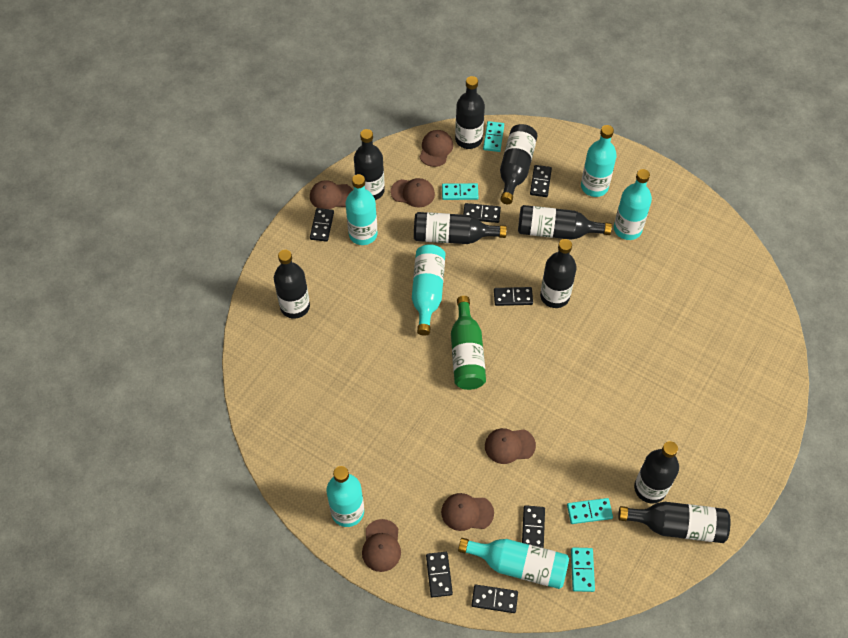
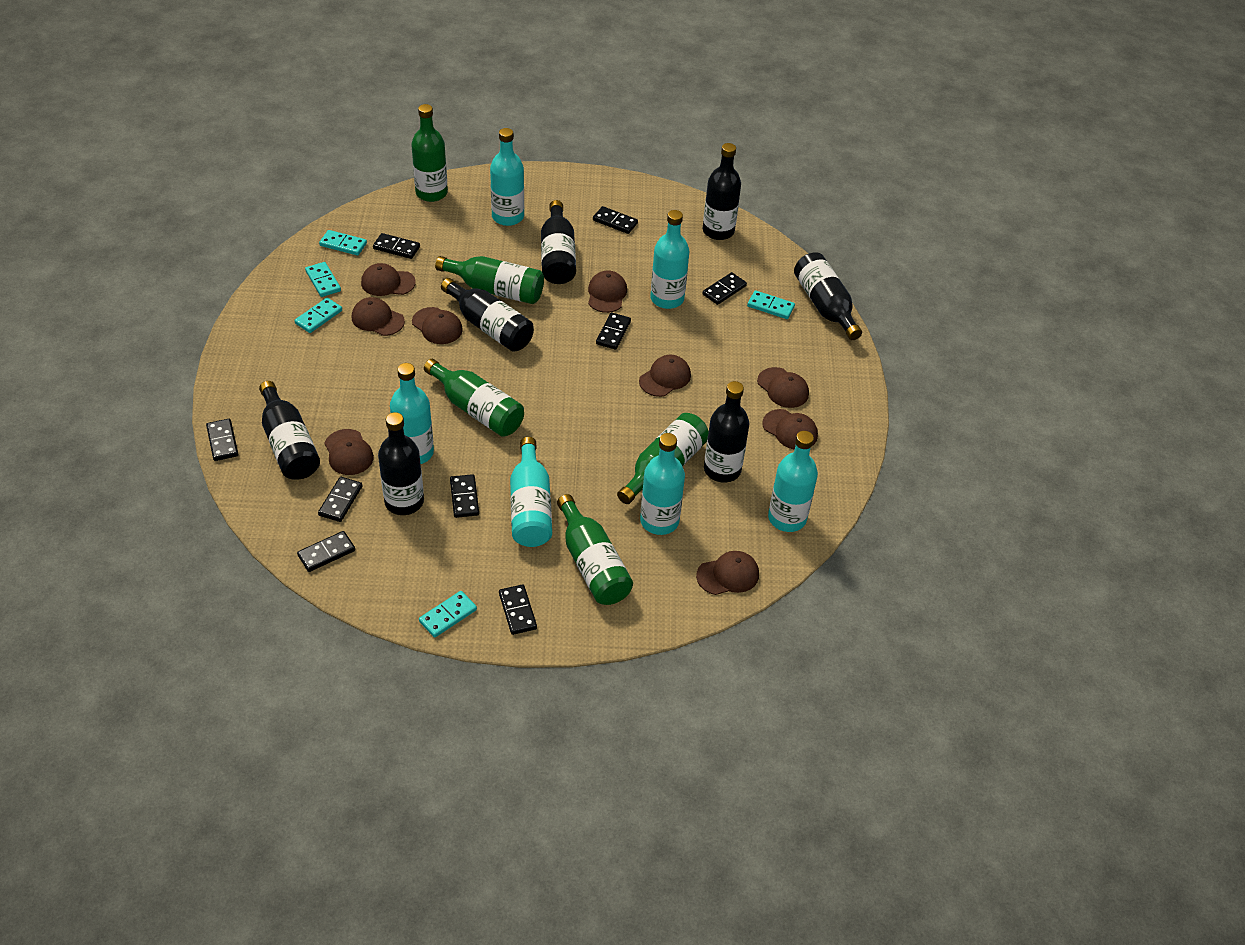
black bottle: [274,250,310,319] [354,129,385,200] [414,212,507,244] [455,76,485,149] [500,124,538,204] [518,205,612,240] [540,239,577,308] [618,502,730,543] [634,441,679,503] = 9 -> [259,381,320,480] [378,412,424,515] [441,278,534,352] [541,200,576,284] [703,143,741,240] [704,381,750,482] [794,252,862,340] = 7
black domino: [310,208,334,242] [426,552,453,598] [463,203,501,223] [472,585,518,613] [494,287,533,306] [522,505,545,548] [530,165,552,197] = 7 -> [206,419,238,461] [297,531,355,572] [318,477,362,522] [373,233,420,259] [450,474,479,518] [499,585,537,635] [593,206,638,234] [596,313,631,350] [703,272,747,305] = 9
brown cap: [310,180,353,209] [362,519,401,572] [390,178,435,208] [420,130,453,167] [441,493,494,531] [485,428,536,464] = 6 -> [325,429,374,475] [352,297,405,336] [361,263,416,296] [412,307,463,344] [588,270,627,313] [639,355,691,397] [696,551,759,595] [757,367,809,408] [762,409,818,450] = 9
green bottle: [451,296,486,390] = 1 -> [411,104,448,202] [424,359,524,437] [435,256,544,304] [557,494,633,605] [617,413,709,504] = 5
turquoise domino: [442,183,478,200] [483,121,504,152] [567,498,613,524] [571,547,595,592] = 4 -> [295,298,342,333] [305,262,341,297] [319,230,367,256] [419,591,477,638] [747,290,795,319] = 5

